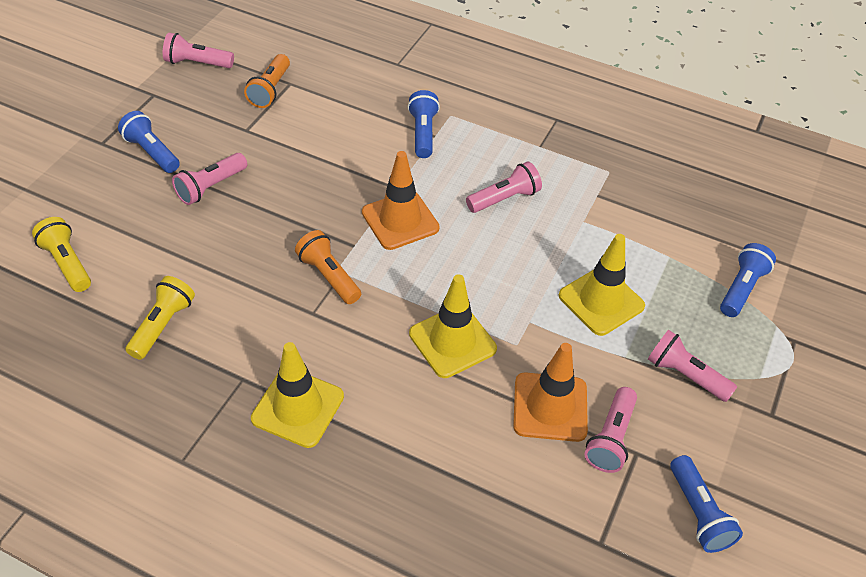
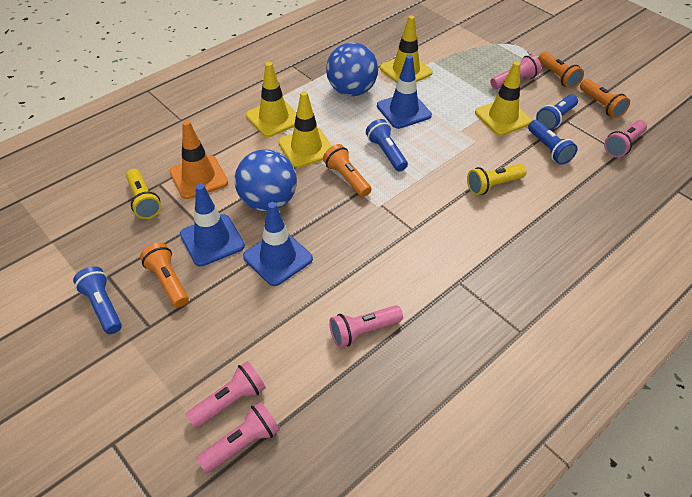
blue ball: none = 0 -> [235,149,297,212] [326,42,378,96] = 2
blue traffic cone: none = 0 -> [180,184,245,266] [243,202,313,286] [377,55,432,129] = 3
orange flashlight: [244,54,290,108] [295,230,361,304] = 2 -> [140,243,189,308] [323,144,372,197] [538,52,584,89] [580,79,630,118] = 4
orange traffic cone: [362,151,440,250] [513,343,588,442] = 2 -> [169,120,228,199] = 1
yellow traffic cone: [251,342,344,448] [409,274,497,378] [559,234,645,336] = 3 -> [246,62,297,137] [278,91,332,168] [380,15,433,83] [475,61,532,136] = 4

